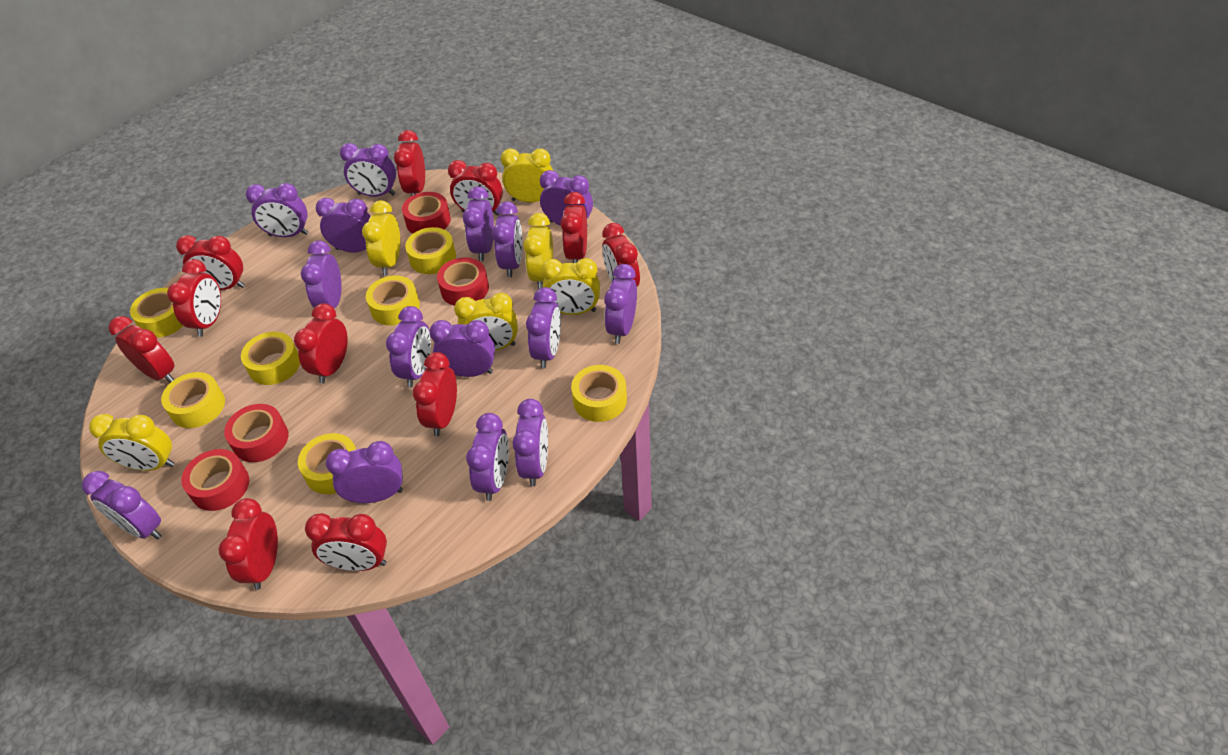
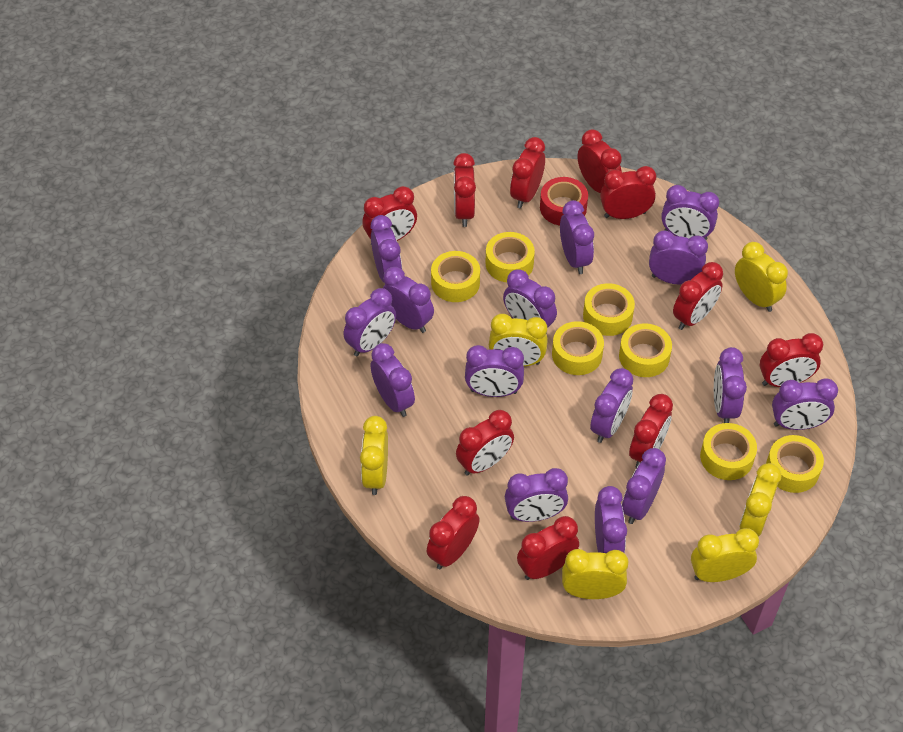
red tape: [181,449,249,511] [224,404,288,462] [402,192,451,233] [437,257,489,306] = 4 -> [540,177,588,225] = 1

